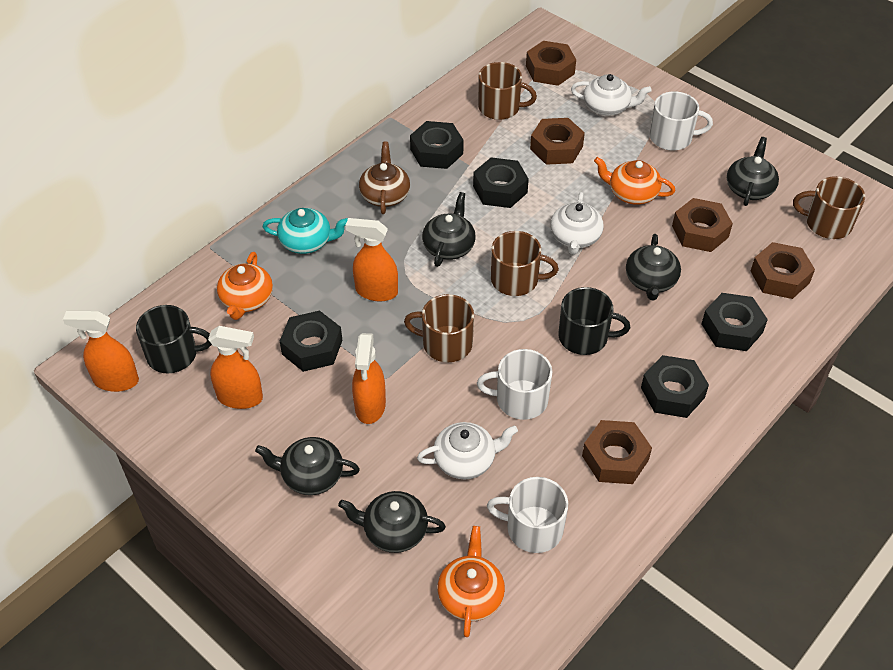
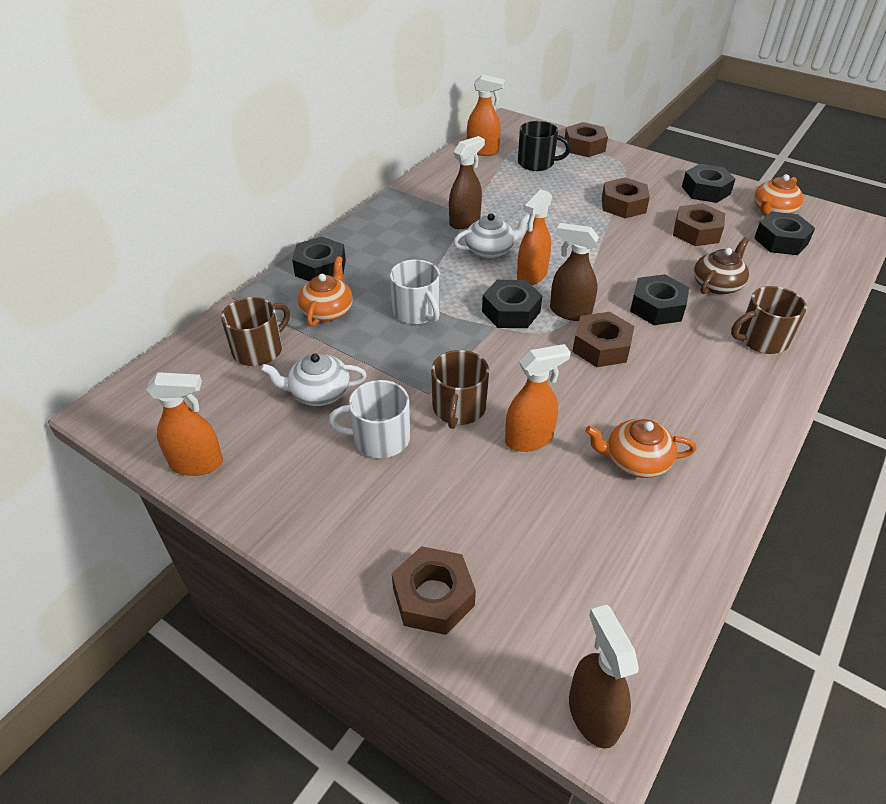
black mug: [136,305,212,373] [559,287,630,355] = 2 -> [518,121,571,171] = 1
black teapot: [255,437,360,495] [338,491,446,553] [422,192,476,267] [626,234,681,300] [727,137,779,206] = 5 -> none = 0
brown mug: [404,294,474,362] [478,62,537,120] [491,231,559,296] [793,176,865,239] = 4 -> [221,297,290,366] [431,350,489,429] [731,286,807,354] = 3
brown spray bottle: none = 0 -> [449,136,485,229] [550,223,599,321] [569,605,639,749] = 3
turquoise teapot: [262,208,348,254] = 1 -> none = 0
white mug: [477,349,552,420] [487,477,568,553] [649,92,713,151] = 3 -> [328,380,410,458] [390,260,440,324] = 2
white teapot: [417,422,518,479] [551,192,603,255] [571,74,652,116] = 3 -> [261,353,367,406] [453,213,530,258] = 2

